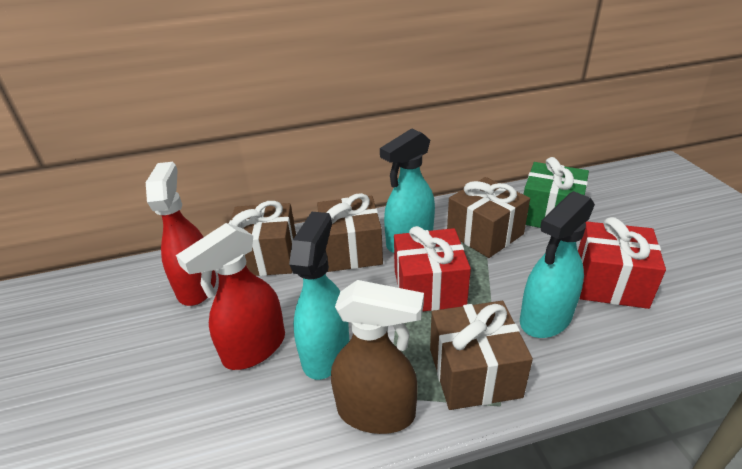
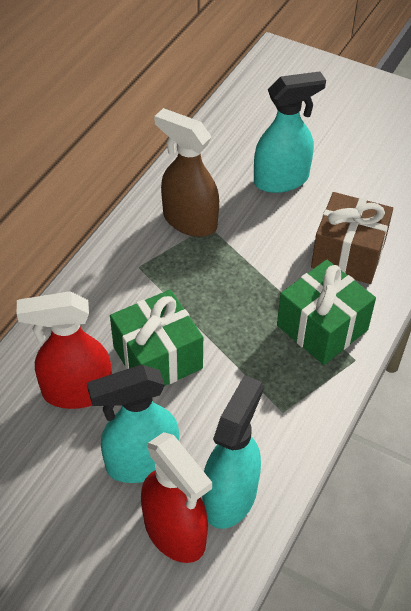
brown gift: [229,201,296,276] [317,193,383,272] [430,301,533,410] [447,177,530,258] = 4 -> [311,192,393,284] = 1
green gift: [524,157,589,228] = 1 -> [110,290,203,386] [277,260,376,365] = 2
red gift: [394,226,471,312] [578,217,666,309] = 2 -> none = 0

